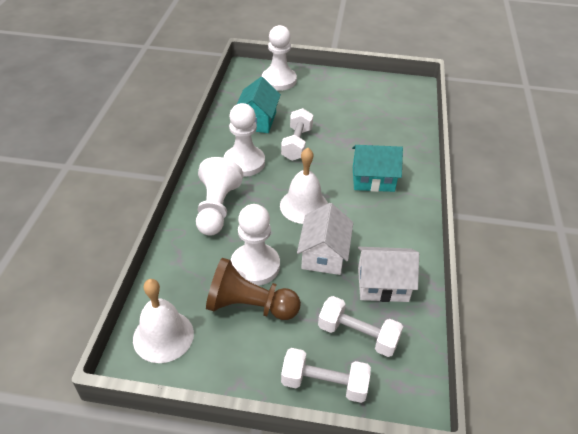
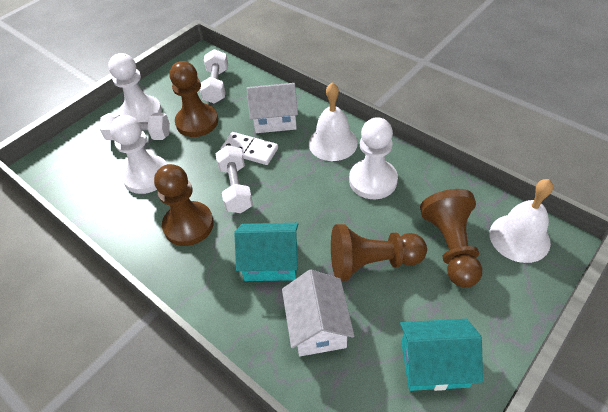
brown pawn: [206,258,301,320] = 1 -> [154,164,214,246] [170,61,218,137] [331,224,427,281] [420,189,482,288] = 4
white domino: none = 0 -> [221,132,278,165] = 1
white pawn: [196,157,243,235] [224,103,265,177] [231,204,280,286] [262,25,297,91] = 4 -> [108,53,162,122] [110,115,167,194] [349,117,398,199] = 3

